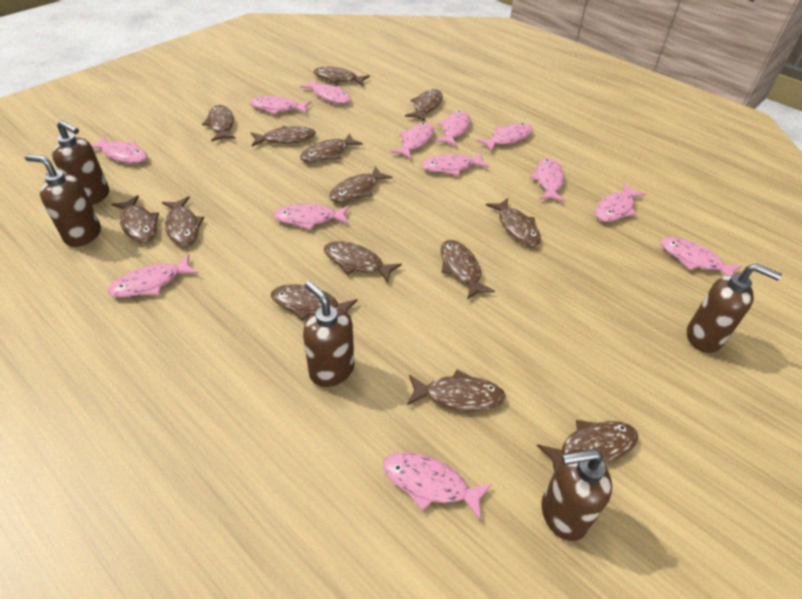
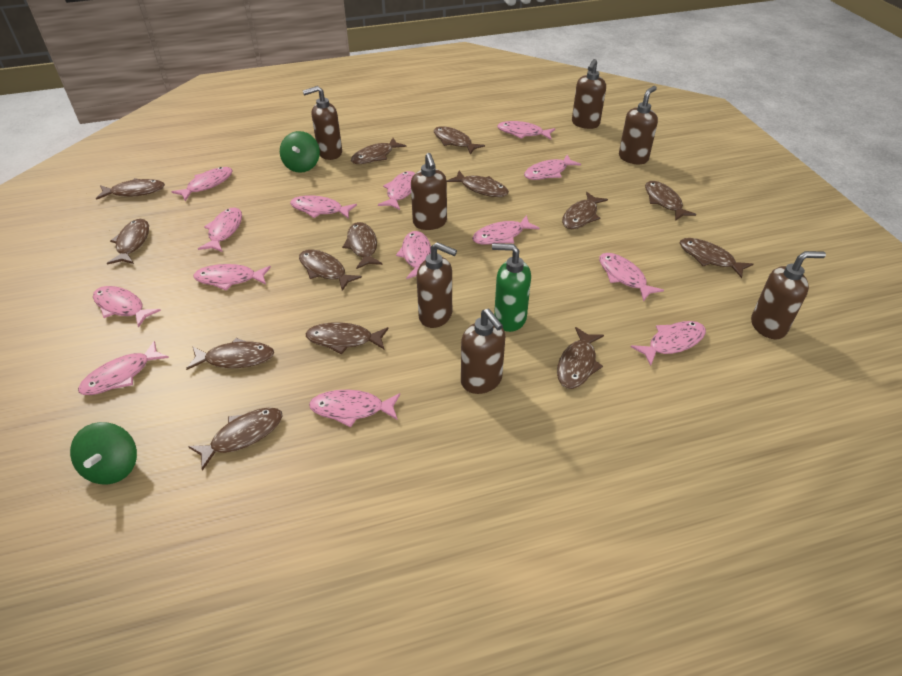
brown soap dispenser: [25,154,101,247] [52,120,109,205] [303,281,354,387] [541,449,612,541] [687,264,782,353] = 5 -> [303,86,342,160] [411,153,447,230] [417,242,457,328] [461,309,505,394] [572,59,606,129] [619,86,658,164] [751,251,826,339] = 7
green soap dispenser: none = 0 -> [492,243,531,332] = 1
green spinning top: none = 0 -> [70,422,137,485] [280,131,320,173] = 2
pink fish: [91,136,147,164] [108,254,199,298] [250,96,311,114] [274,204,349,230] [300,79,351,104] [383,452,492,521] [390,123,434,159] [421,153,489,175] [435,111,470,146] [476,123,533,152] [530,158,565,202] [595,183,647,222] [660,237,742,276] = 13 -> [78,341,169,395] [93,286,161,328] [171,167,233,201] [193,264,271,290] [198,207,242,252] [290,195,357,219] [309,390,400,427] [378,171,415,210] [396,231,431,279] [472,215,540,245] [497,121,555,140] [524,155,581,180] [599,253,664,302] [631,321,706,366] = 14

